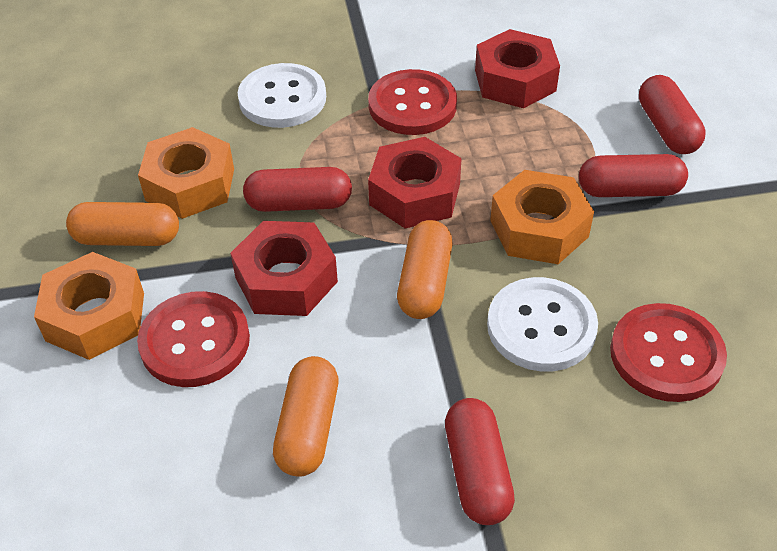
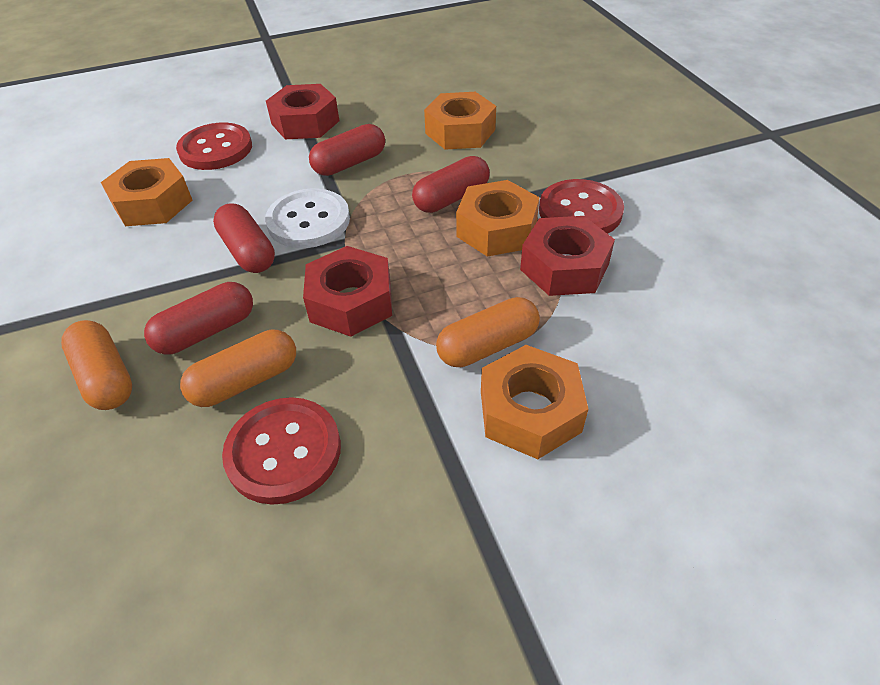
orange nut: [34,252,144,360] [138,127,234,219] [490,170,594,264] = 3 -> [101,158,193,226] [424,92,496,150] [456,180,540,257] [481,345,588,459] = 4
white button: [238,63,326,128] [487,277,598,372] = 2 -> [265,189,350,248] = 1

